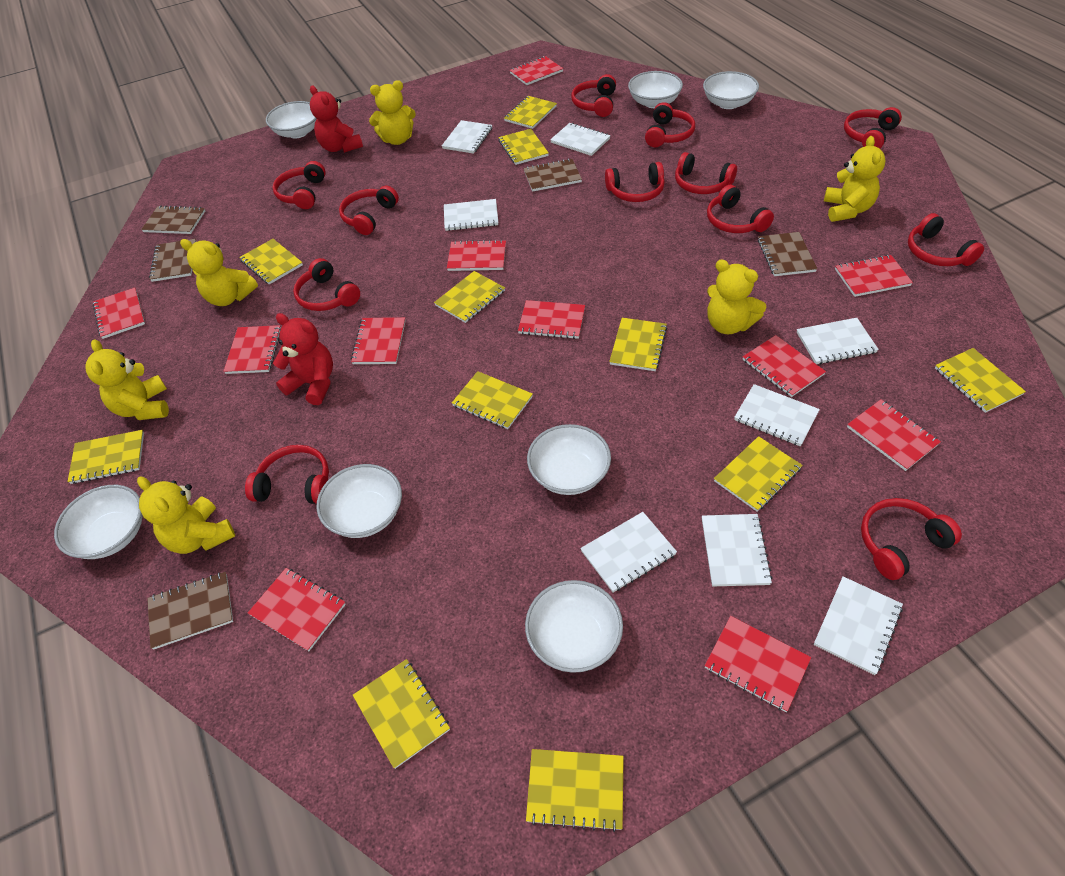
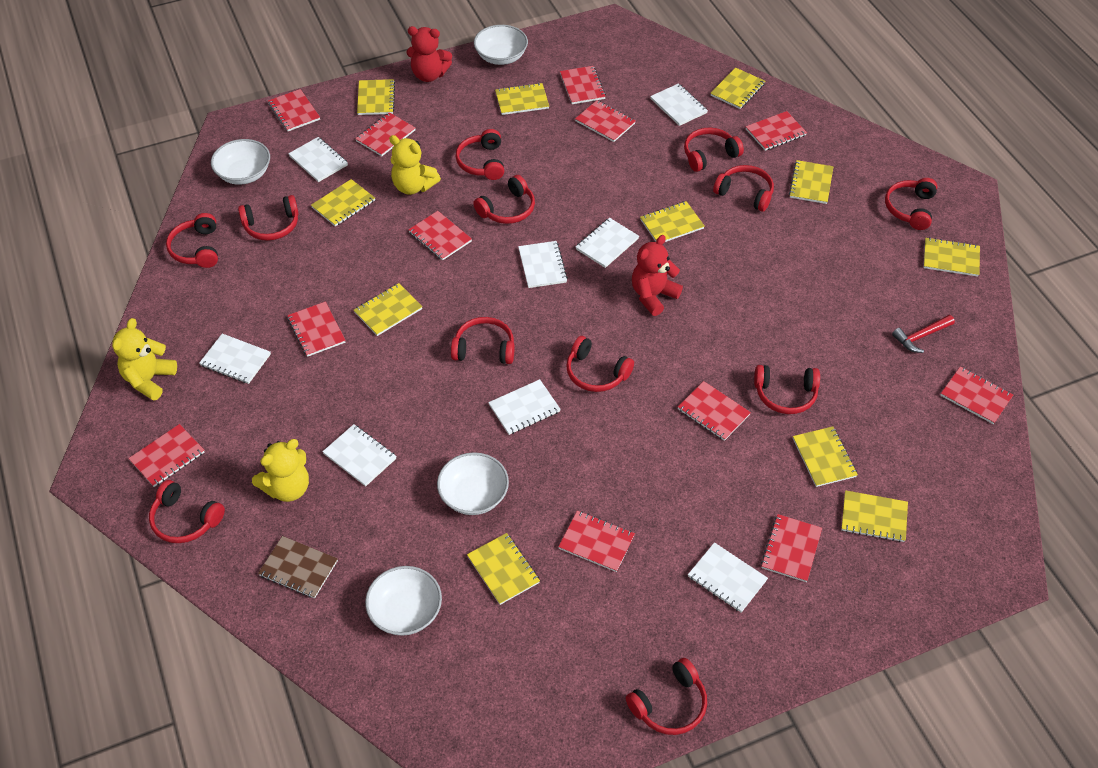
brown notebook: [141,206,205,234] [147,572,233,650] [149,239,197,282] [523,158,582,192] [758,232,817,276] = 5 -> [258,536,338,598] = 1
red hammer: none = 0 -> [892,315,955,353] = 1
red notebook: [93,288,145,339] [223,325,281,374] [248,568,346,651] [351,317,406,364] [447,240,506,271] [510,56,563,85] [518,300,585,339] [705,616,811,712] [743,335,826,397] [835,255,913,297] [847,399,941,471] = 11 -> [128,424,204,487] [268,89,320,131] [287,302,346,357] [355,112,416,156] [408,211,472,260] [558,511,635,572] [560,66,606,104] [575,100,636,142] [678,381,751,441] [746,111,807,151] [761,514,822,582] [940,367,1013,424] = 12
white bowl: [54,485,142,559] [266,101,317,139] [317,464,402,538] [525,580,623,673] [527,424,611,495] [628,71,683,108] [703,71,759,109] = 7 -> [211,139,270,185] [365,566,442,636] [437,452,509,515] [474,25,528,65] = 4
yellow teddy bear: [86,339,169,420] [137,476,235,554] [180,239,258,306] [369,80,416,145] [707,259,766,334] [824,136,886,222] = 6 -> [112,318,177,401] [252,439,309,502] [389,135,441,195] = 3

